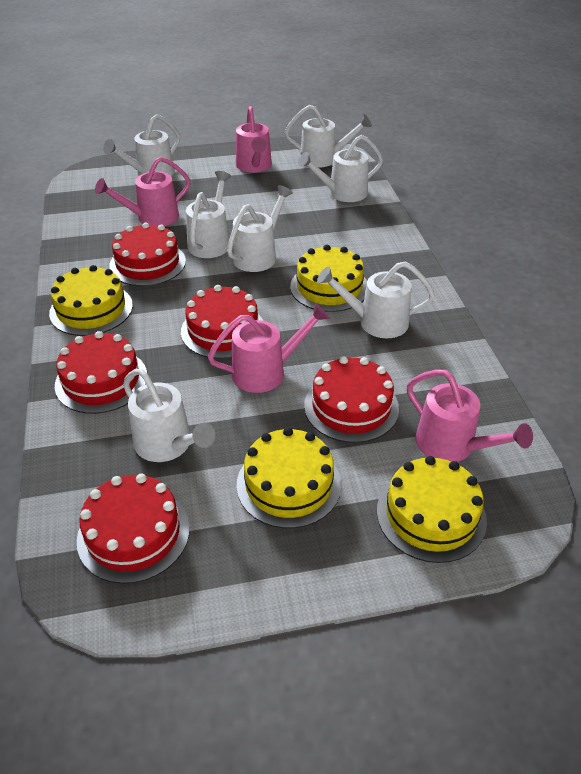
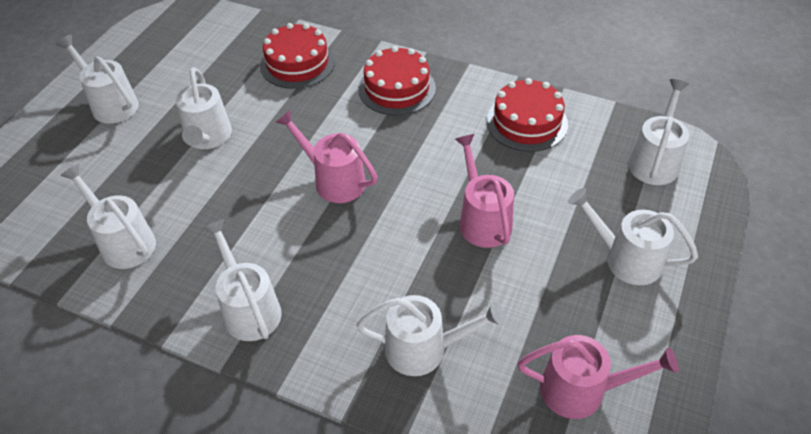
pink watering can: [95,157,191,226] [208,303,330,393] [236,106,272,173] [407,369,533,462] = 4 -> [275,110,378,203] [455,134,514,248] [518,335,679,419] = 3
red cake: [55,331,147,414] [77,474,190,584] [109,223,186,286] [181,285,263,359] [304,356,399,443] = 5 -> [260,23,335,89] [358,46,436,115] [486,78,568,152] = 3
yellow cake: [49,265,133,336] [236,427,341,528] [290,245,367,312] [377,456,487,563] = 4 -> none = 0

